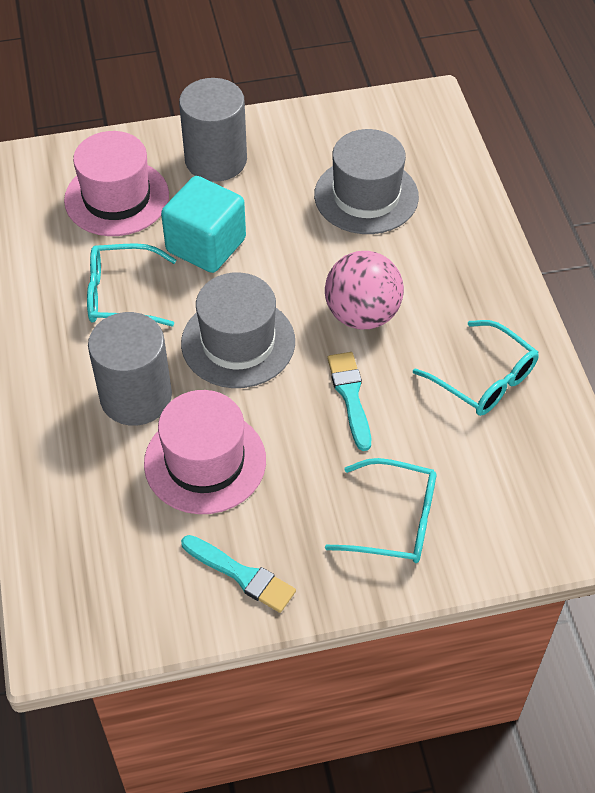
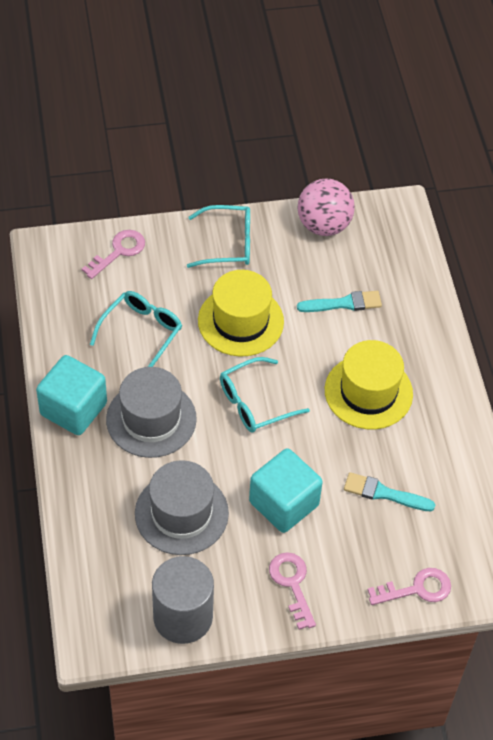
grey cylinder: [88,312,172,426] [179,78,247,182] = 2 -> [152,556,214,644] = 1
pink hat: [64,131,169,236] [144,390,266,514] = 2 -> none = 0
pink key: none = 0 -> [82,230,145,279] [269,552,316,630] [368,568,451,605] = 3
turquoise cube: [161,176,246,273] = 1 -> [36,355,107,435] [249,449,323,533] = 2
yellow hat: none = 0 -> [198,270,284,357] [325,340,413,430] = 2

